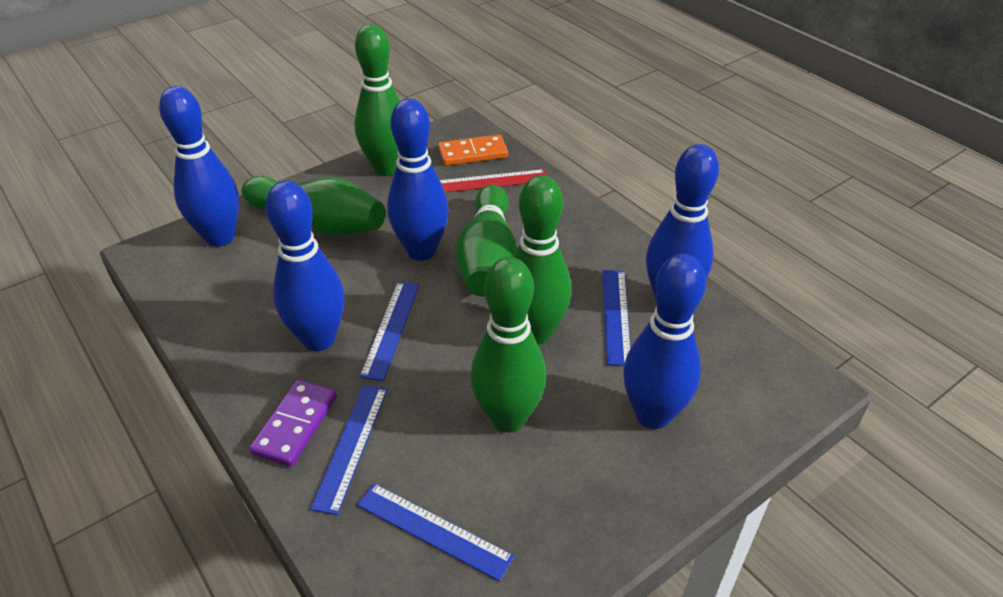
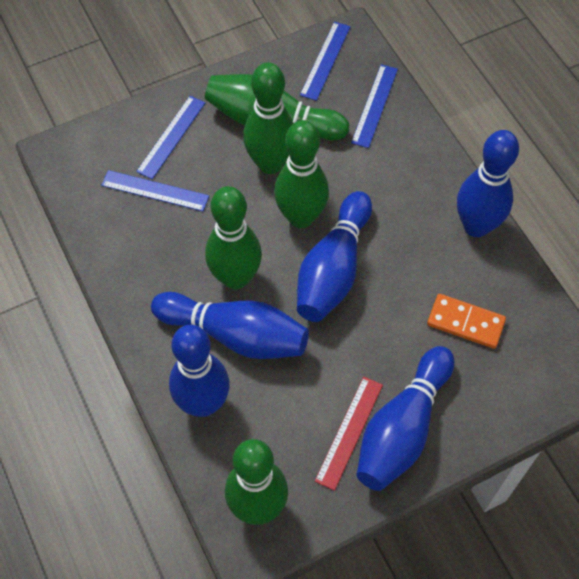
purple domino: [249,380,337,467] = 1 -> none = 0

